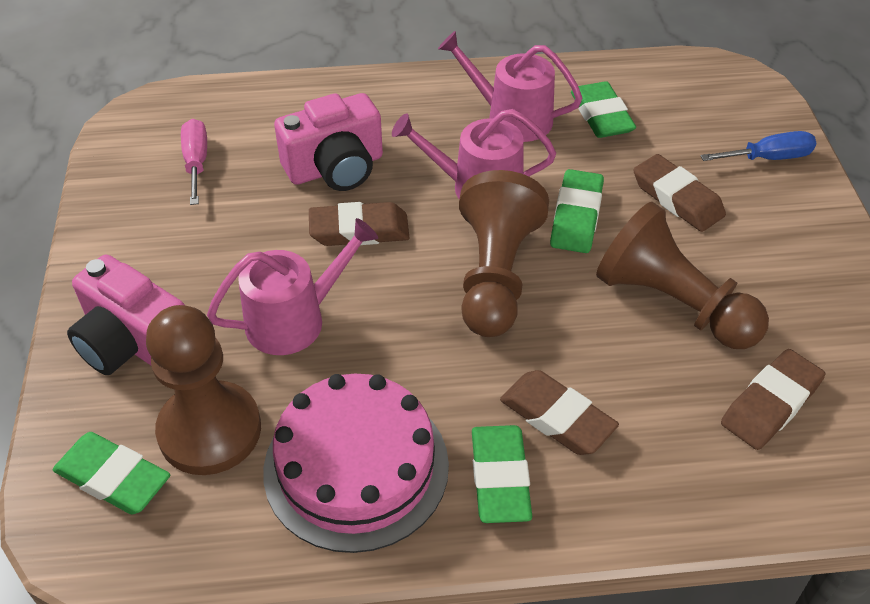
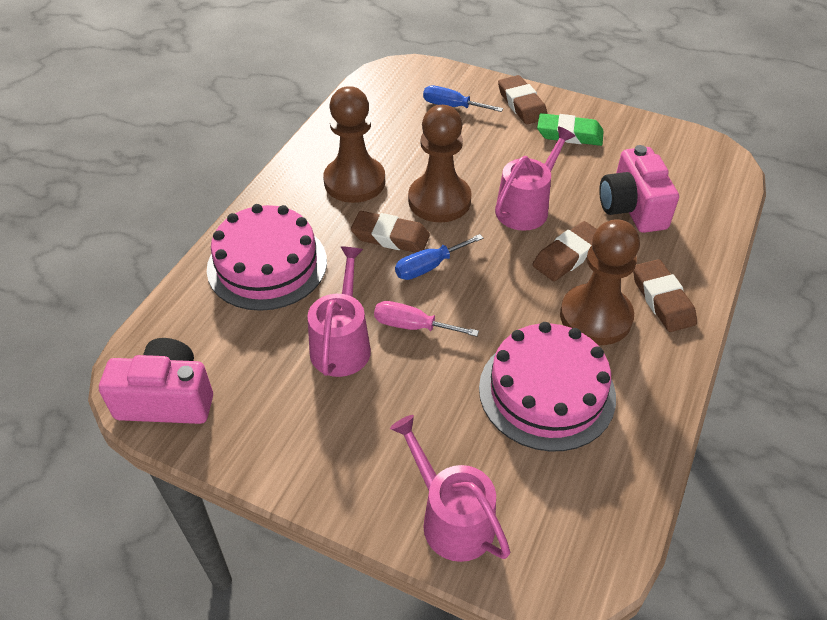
blue screwdriver: [700,131,817,161] = 1 -> [395,234,483,280] [423,86,503,112] = 2
green eraser: [53,432,170,515] [472,425,532,523] [550,169,604,253] [571,81,636,138] = 4 -> [537,113,604,146] = 1
pink cake: [263,374,449,553] = 1 -> [207,204,327,311] [479,322,616,452] = 2

